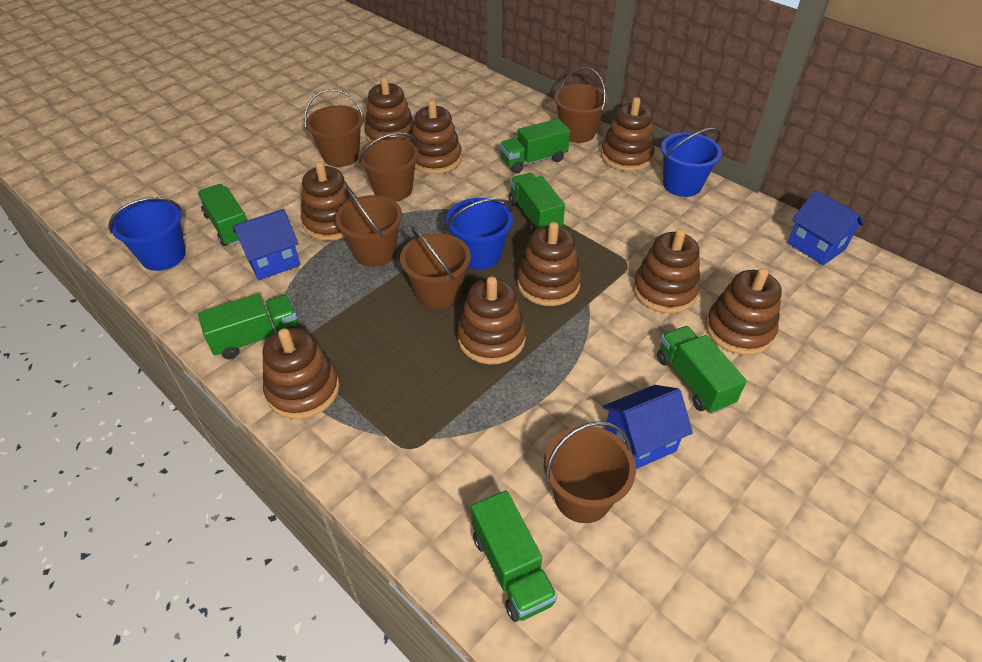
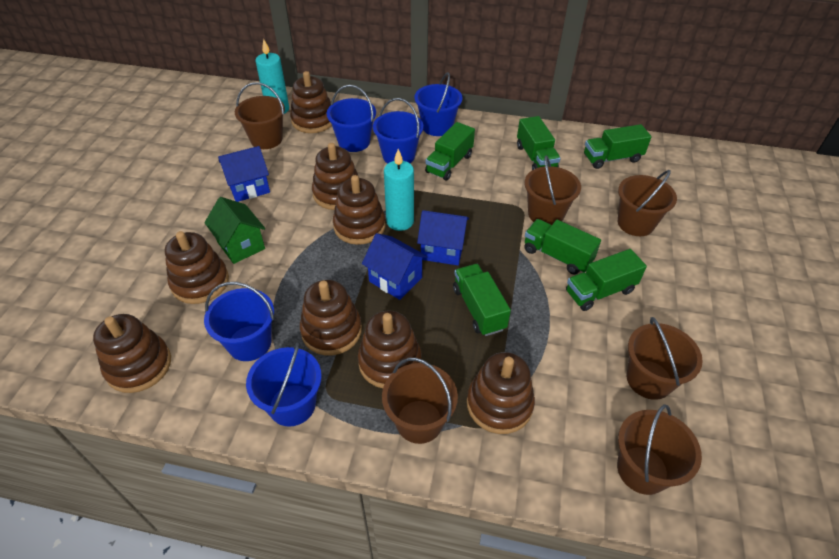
blue bucket: [108,197,186,271] [446,198,513,270] [661,128,722,197] = 3 -> [204,282,274,361] [246,342,322,427] [327,85,376,152] [373,98,423,164] [415,72,462,136] = 5
brown stacking toy: [263,328,340,419] [301,161,353,241] [365,77,415,142] [411,100,462,174] [457,277,526,365] [517,222,581,306] [601,97,655,171] [633,229,700,313] [706,268,782,355] = 9 -> [93,314,171,393] [165,231,229,304] [290,71,332,133] [300,280,362,355] [312,143,359,210] [333,175,386,245] [358,311,421,388] [467,352,535,434] = 8
green house: none = 0 -> [204,197,265,264] = 1
turquoise candle: none = 0 -> [255,39,289,114] [384,149,414,231] = 2

